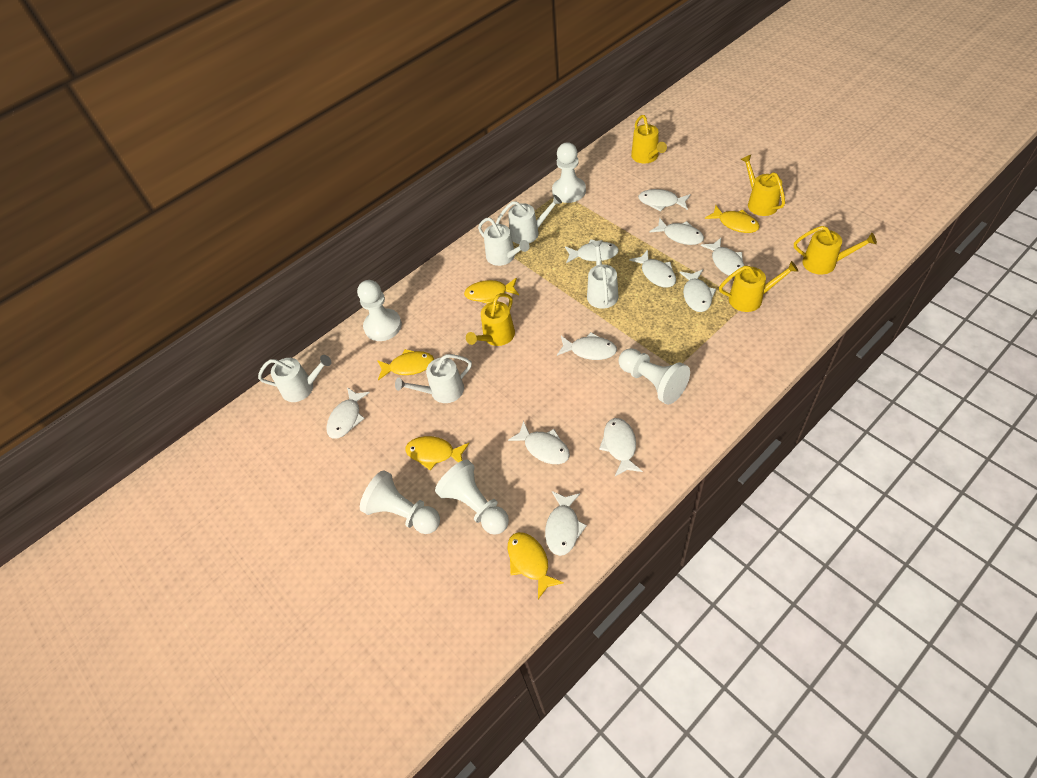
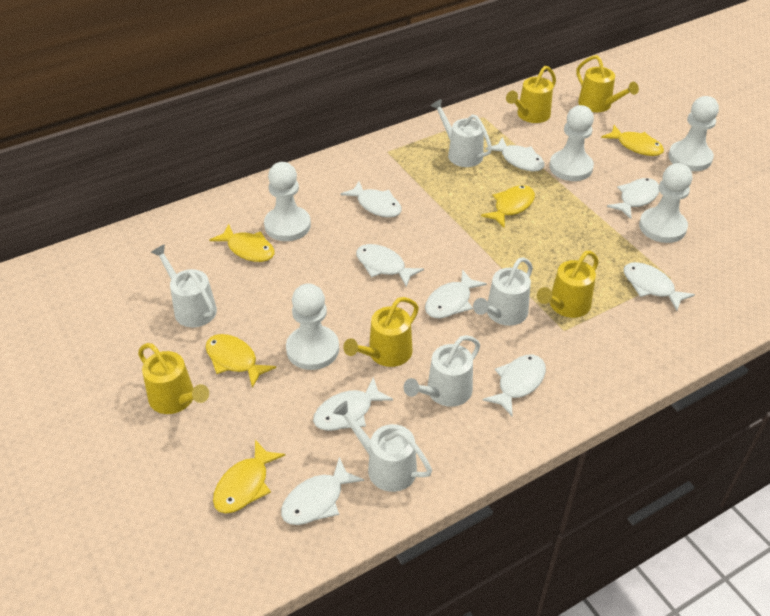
white fish: [326,387,370,439] [508,421,570,464] [545,491,587,556] [557,332,617,360] [565,239,619,263] [599,418,643,476] [629,250,676,288] [638,189,691,212] [649,218,704,245] [679,269,716,312] [701,238,744,277] = 11 -> [281,457,364,525] [313,377,393,431] [341,181,402,218] [356,244,424,287] [425,270,487,318] [483,354,546,417] [485,137,545,172] [607,178,659,219] [623,262,695,311] = 9

